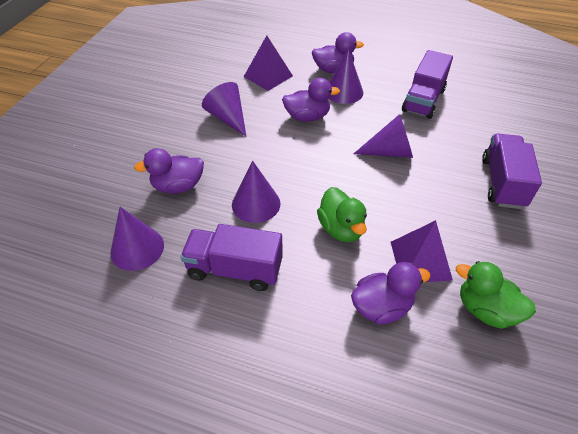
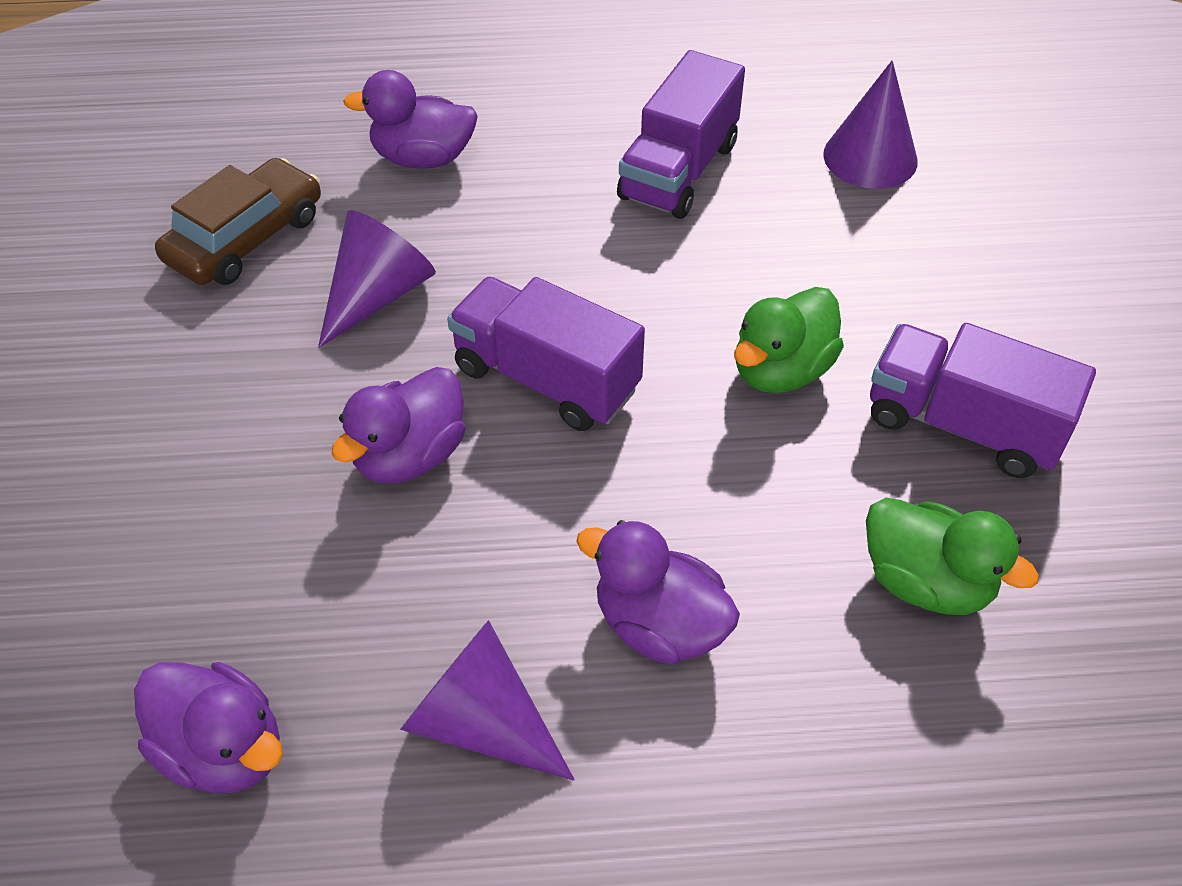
brown car: none = 0 -> [155,158,321,285] = 1
purple cone: [110,207,164,271] [202,82,247,137] [232,161,280,223] [329,49,363,104] [353,114,413,158] = 5 -> [318,210,436,348] [400,620,575,781] [823,60,918,189] = 3
purple pyramid: [244,35,293,91] [391,220,453,282] = 2 -> none = 0

